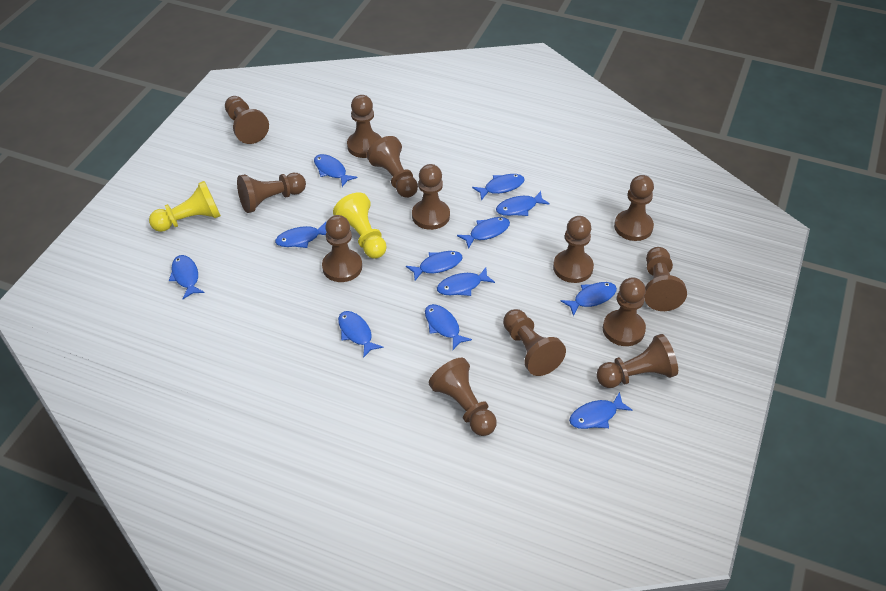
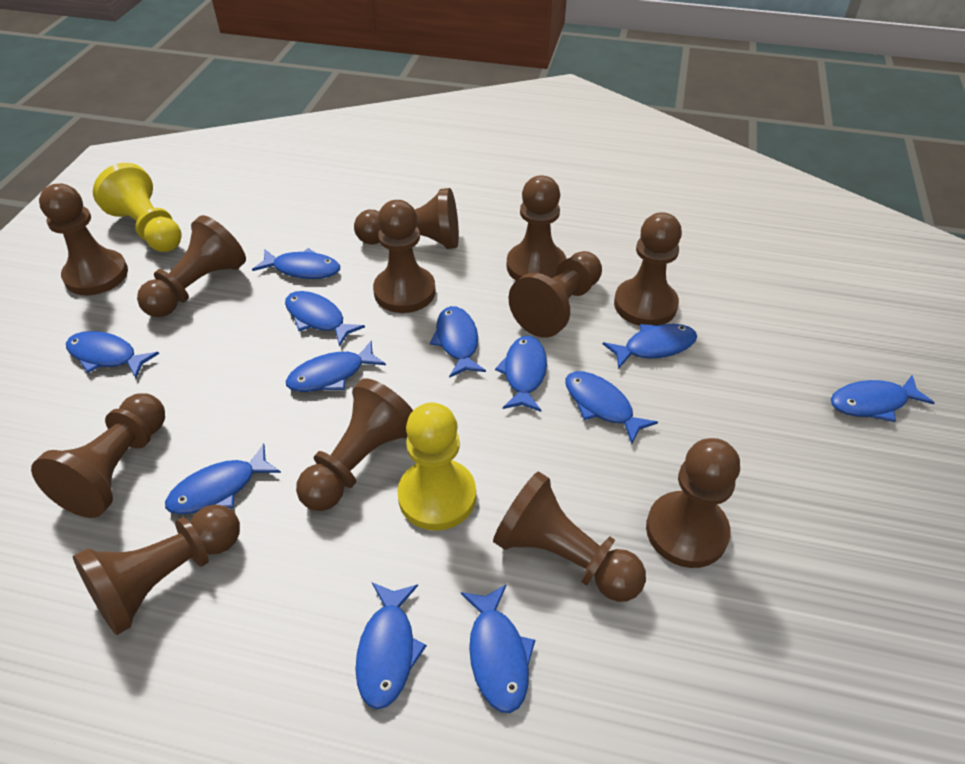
brown pawn: [225,96,269,144] [237,173,306,213] [322,215,362,282] [347,95,381,158] [367,136,418,198] [412,164,450,230] [429,358,497,436] [503,309,566,376] [553,216,594,283] [597,334,678,388] [603,277,646,346] [614,175,654,241] [644,247,687,311] = 13 -> [31,393,165,518] [39,184,128,295] [73,504,240,635] [137,215,246,317] [296,378,413,511] [354,188,459,249] [373,200,436,313] [493,471,646,602] [506,175,566,281] [508,251,602,338] [614,212,682,326] [646,438,740,568] = 12

